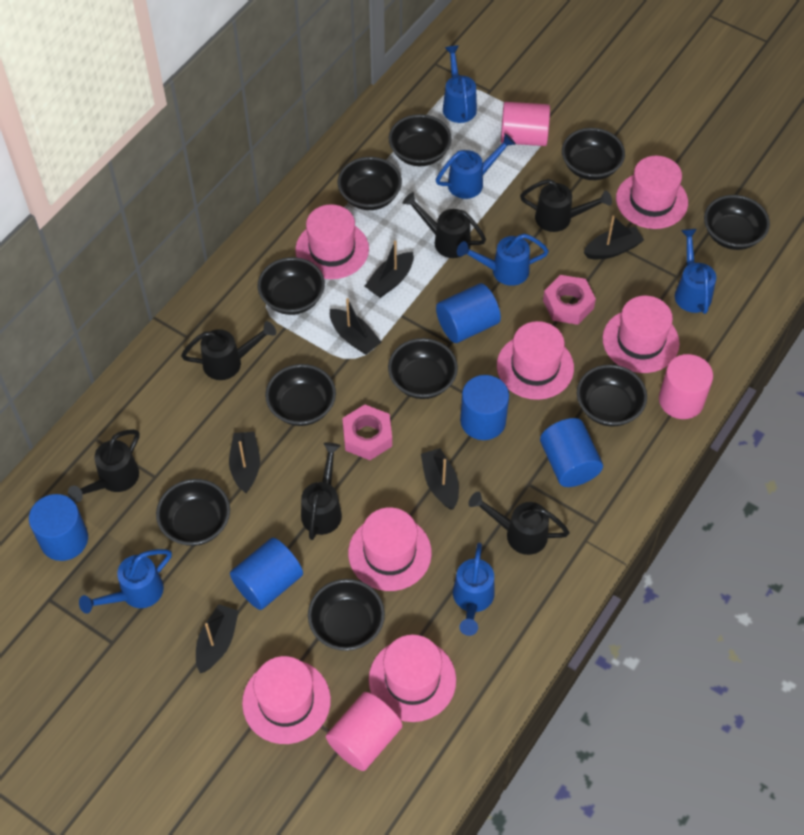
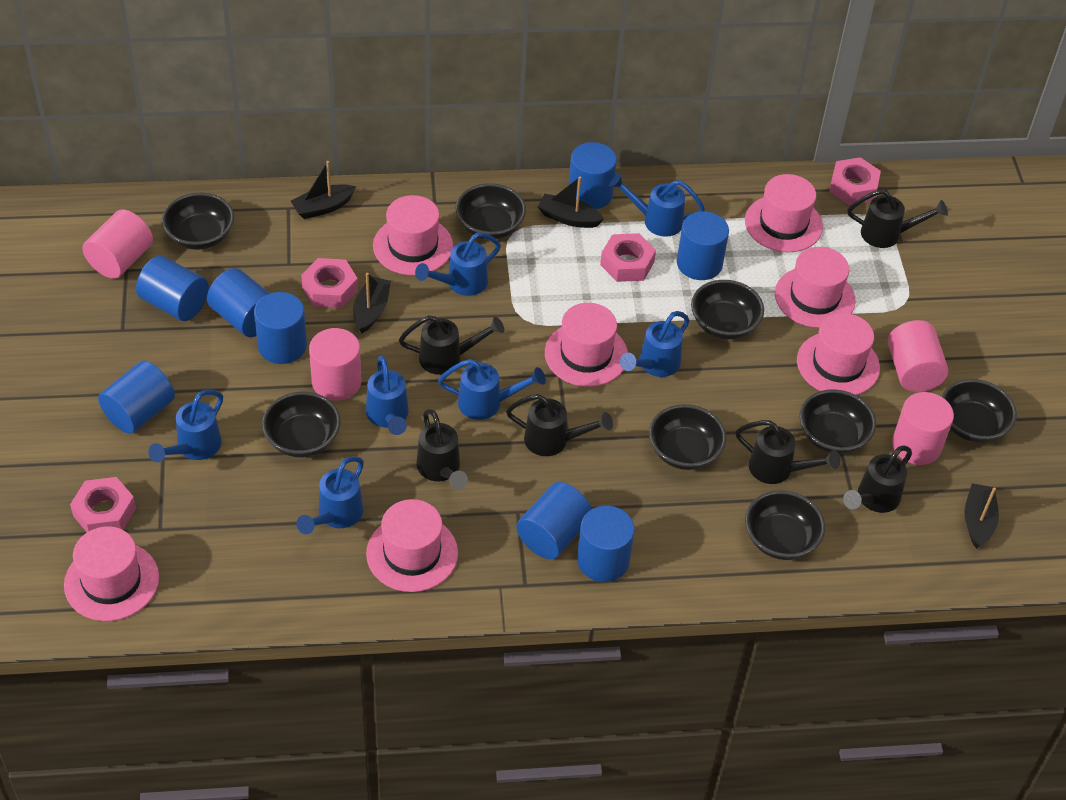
black boat: [196,604,239,673] [229,432,260,493] [330,298,381,355] [365,240,414,298] [421,448,459,510] [584,215,644,259] = 6 -> [291,161,356,219] [353,273,391,333] [538,176,604,228] [964,483,999,549] = 4
black bowl: [156,479,230,546] [257,257,325,315] [265,364,336,426] [308,579,385,651] [338,157,402,210] [388,338,458,399] [389,114,452,166] [562,128,625,180] [577,364,647,427] [704,195,770,250] = 10 -> [162,193,234,250] [262,392,341,457] [455,183,526,239] [649,404,726,470] [691,280,764,339] [745,491,825,560] [799,389,876,454] [942,379,1017,443] = 8
blue cylinder: [29,494,88,561] [230,538,303,610] [436,283,501,343] [460,375,509,440] [540,418,603,487] = 5 -> [98,361,175,434] [136,256,209,321] [207,268,270,337] [254,292,307,364] [517,482,592,559] [569,142,617,209] [577,506,635,582] [677,212,729,280] = 8
blue watering can: [79,549,172,614] [436,133,516,199] [443,45,477,123] [453,543,495,636] [457,234,549,286] [675,229,716,314] = 6 -> [148,390,223,462] [296,456,364,534] [366,356,409,435] [415,233,501,296] [438,359,546,420] [609,173,705,237] [620,311,690,377] = 7
pink cylinder: [326,692,402,771] [501,102,550,146] [659,354,713,419] = 3 -> [82,210,153,279] [309,328,361,401] [888,320,949,392] [892,392,954,465] = 4
pink nut: [342,405,392,460] [543,275,596,325] = 2 -> [70,477,136,532] [301,258,358,308] [600,233,656,282] [829,157,881,205] = 4

